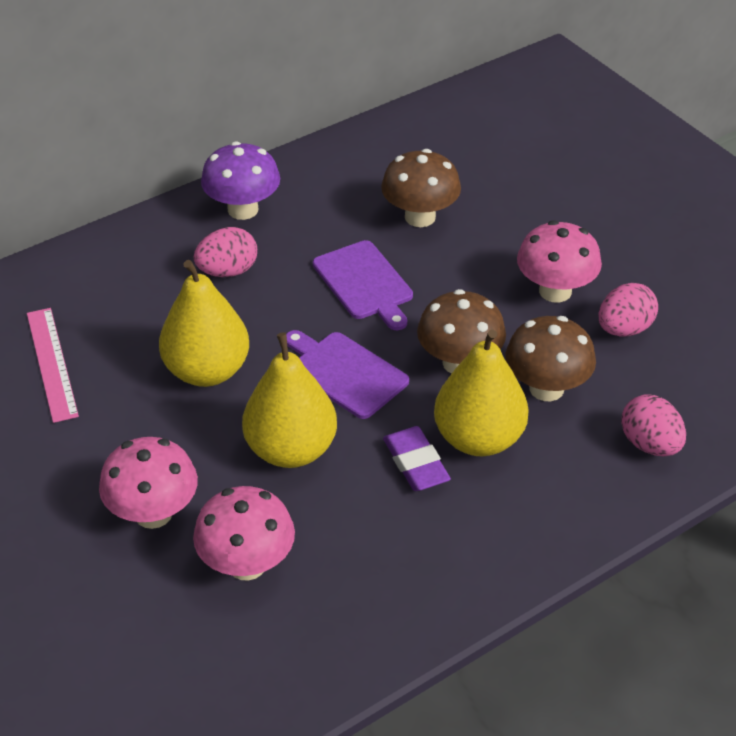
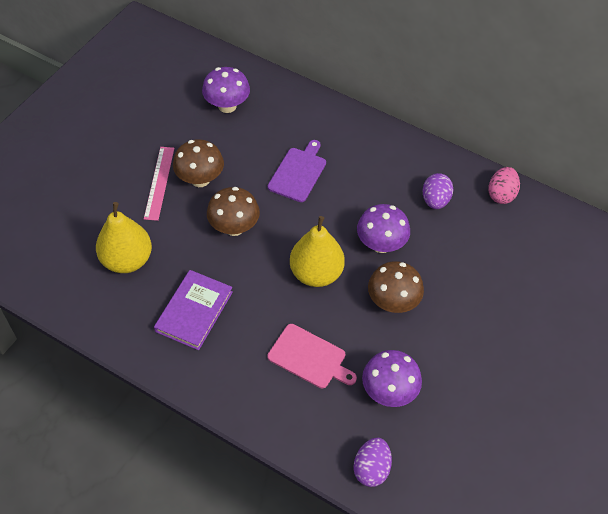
pink cutting board: none = 0 -> [268,324,357,389] = 1
pink egg: [194,227,257,277] [598,283,658,337] [621,394,686,456] = 3 -> [488,167,520,204] = 1
pink mushroom: [99,437,198,529] [193,486,295,581] [517,220,602,302] = 3 -> none = 0
purple book: none = 0 -> [154,270,233,350] = 1
purple cutting board: [286,330,409,419] [313,240,413,330] = 2 -> [268,140,326,202] = 1
purple egg: none = 0 -> [353,438,392,487] [422,173,453,209] = 2
purple eraser: [383,426,451,491] = 1 -> none = 0
purple mushroom: [201,141,280,220] = 1 -> [202,67,250,113] [357,204,410,253] [362,350,422,407] = 3
yellow pear: [159,260,249,387] [242,332,337,468] [434,330,529,456] = 3 -> [96,202,152,273] [290,216,345,287] = 2

